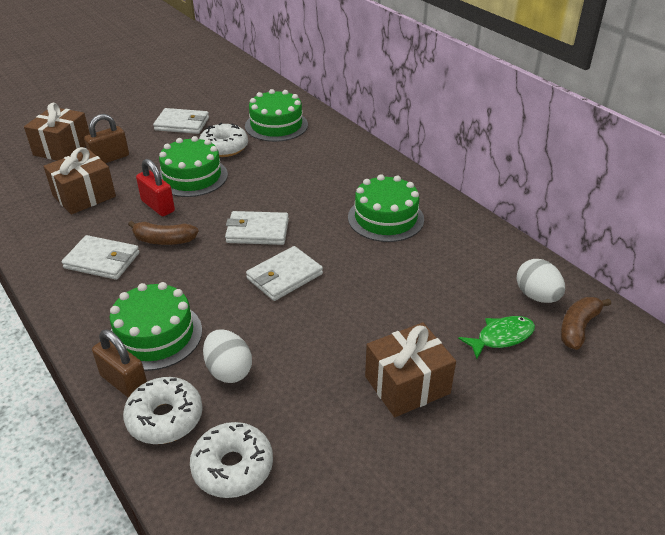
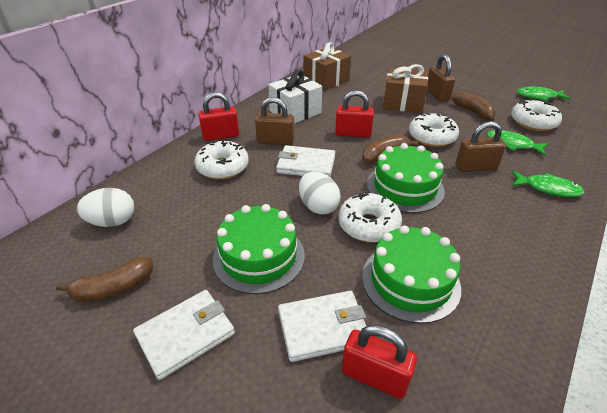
brown banana: [128,221,199,245] [561,297,611,350] = 2 -> [56,257,153,303] [362,135,418,163] [452,92,496,122] = 3
brown gift: [24,103,90,161] [44,147,116,215] [365,323,456,417] = 3 -> [304,42,351,91] [383,64,428,113] = 2
brown padlock: [84,114,129,163] [92,330,147,398] = 2 -> [255,97,294,145] [427,54,455,102] [455,121,506,172] = 3
green cake: [110,282,202,371] [159,136,228,197] [245,89,308,142] [348,174,424,242] = 4 -> [213,204,305,294] [362,225,461,324] [367,143,445,213] = 3
green fish: [458,316,535,359] = 1 -> [487,130,549,156] [512,170,585,197] [517,87,571,101] = 3
red padlock: [136,159,175,216] = 1 -> [198,92,239,141] [335,90,374,138] [342,325,417,399] = 3
white donut: [123,377,203,444] [190,422,273,498] [199,123,248,157] = 3 -> [194,141,249,180] [338,193,402,243] [409,113,459,147] [511,99,562,131] = 4
white gift: none = 0 -> [268,70,322,124] = 1
white wallet: [61,235,140,280] [153,108,209,134] [225,211,289,245] [246,246,323,301] = 4 -> [133,290,235,380] [276,145,335,177] [278,291,366,362] = 3

